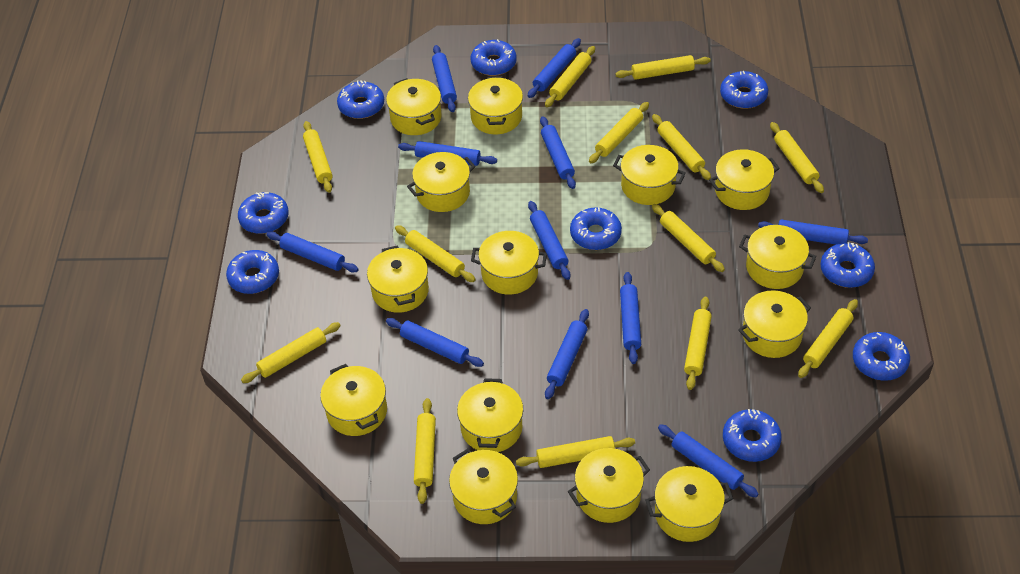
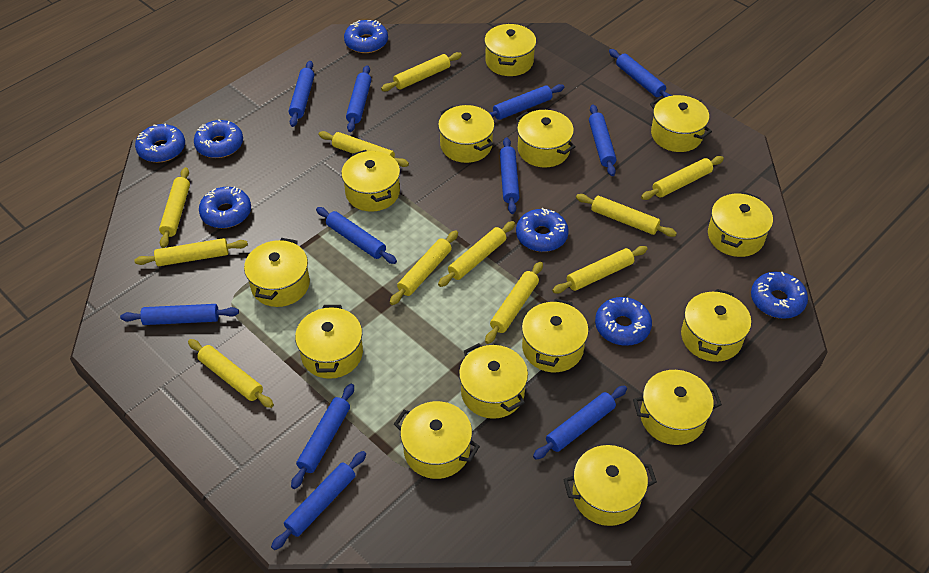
blue donut: [226,250,279,294] [238,192,289,234] [337,80,384,119] [470,39,517,76] [570,207,622,250] [720,71,768,109] [723,409,782,462] [821,242,875,288] [853,332,910,381] = 9 -> [135,123,185,162] [194,119,243,158] [199,186,251,228] [344,20,388,53] [516,208,569,252] [595,297,652,346] [751,272,808,319] = 7
yellow rolling pin: [241,322,341,383] [303,121,332,193] [395,225,476,282] [414,398,436,504] [516,436,635,468] [545,46,595,107] [589,102,649,163] [615,55,711,80] [652,114,711,180] [652,204,725,272] [684,297,712,390] [770,122,824,193] [798,299,858,378] = 13 -> [134,238,248,266] [159,167,190,248] [188,339,274,408] [319,131,409,167] [381,52,462,91] [390,230,458,305] [438,221,515,287] [485,262,543,344] [552,246,647,294] [576,194,677,237] [641,156,724,200] = 11

